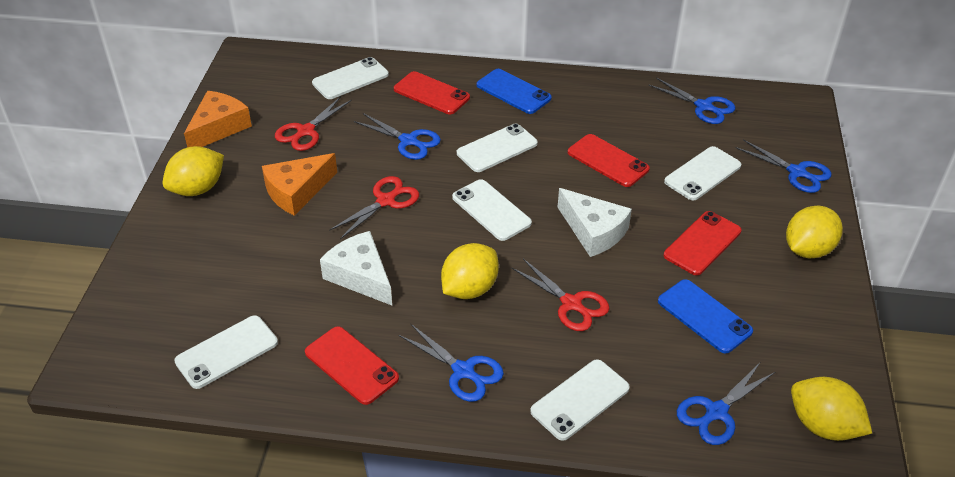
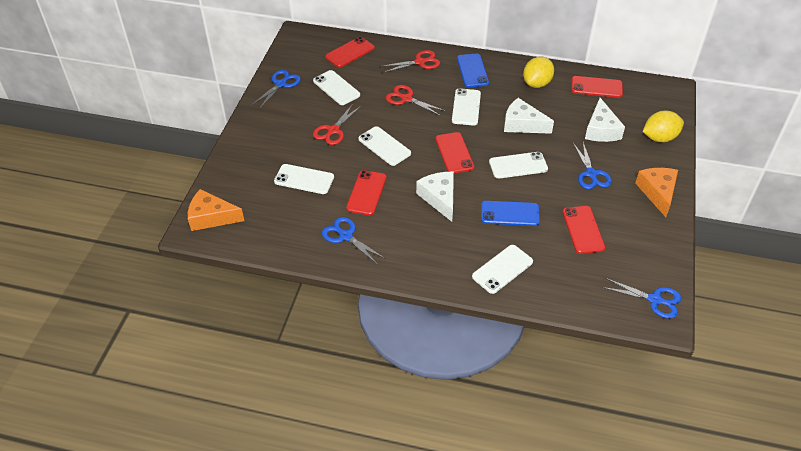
blue scissors: [354,113,441,160] [399,324,504,402] [649,78,736,124] [677,363,775,445] [735,139,831,193] = 5 -> [252,70,301,109] [322,217,386,265] [573,142,612,189] [602,278,681,318] = 4
red phone: [305,326,399,405] [394,71,470,114] [568,134,650,187] [664,211,742,275] = 4 -> [325,37,375,68] [346,170,386,216] [435,132,474,174] [562,206,605,254] [571,76,623,98] = 5
white cheese: [320,231,392,305] [558,188,632,257] = 2 -> [416,172,454,222] [504,98,554,134] [585,98,625,142] = 3
yellow lemon: [163,146,224,196] [441,243,499,299] [786,206,843,258] [791,377,872,441] = 4 -> [523,57,554,88] [643,111,684,142] = 2

